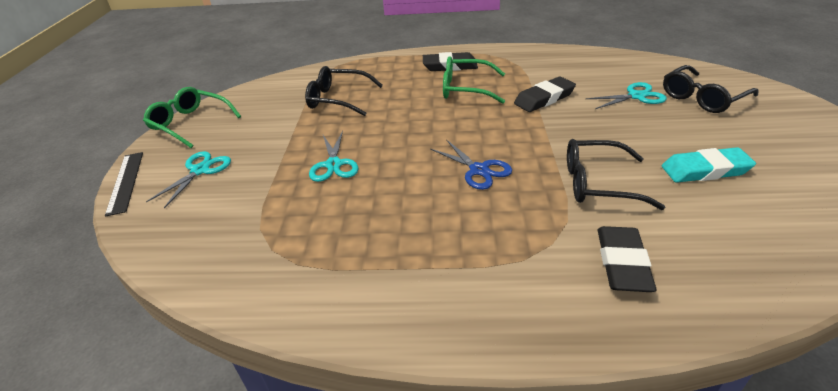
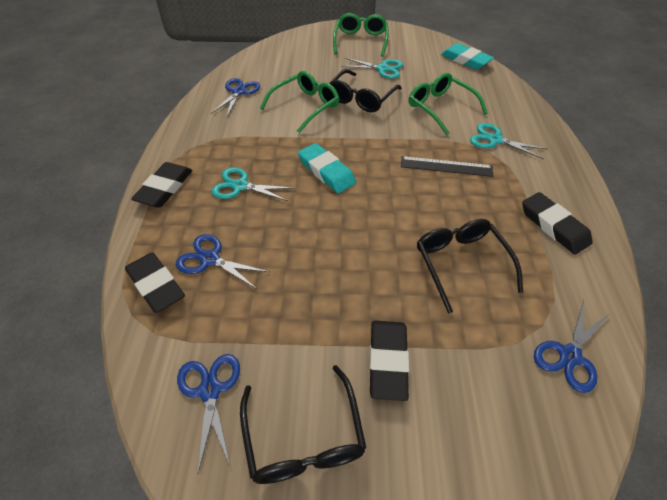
black eraser: [423,52,478,71] [514,77,576,112] [598,226,657,292] = 3 -> [125,252,185,313] [131,162,192,207] [369,321,409,401] [522,192,593,254] = 4
blue scissors: [430,139,512,190] = 1 -> [176,234,269,289] [177,354,240,473] [211,78,260,117] [534,301,610,393] = 4
green glasses: [143,87,241,148] [443,56,505,104] = 2 -> [260,71,339,133] [333,13,389,57] [409,73,488,135] = 3
turquoise eraser: [662,147,756,183] = 1 -> [298,143,356,193] [441,43,494,70] = 2

